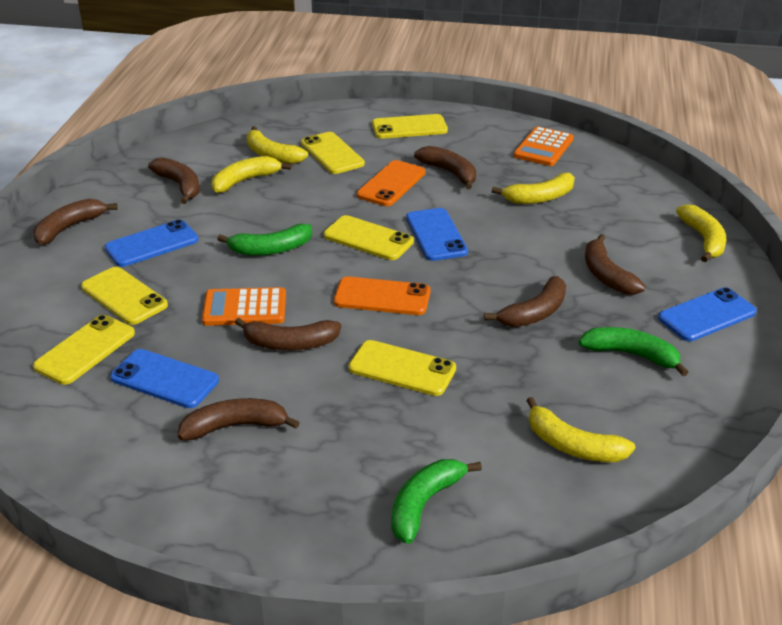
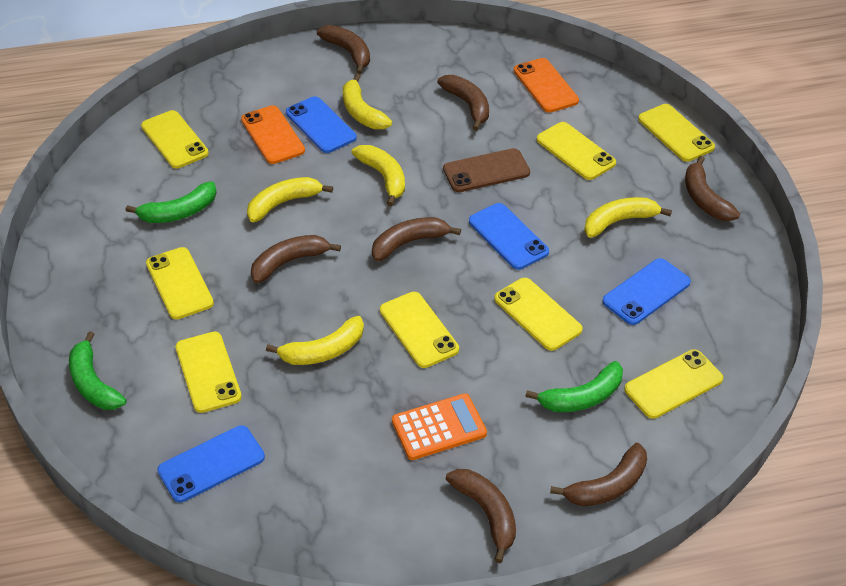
brown phone: none = 0 -> [443,148,530,192] = 1
orange calculator: [202,287,286,326] [514,127,574,166] = 2 -> [392,393,487,460] = 1
yellow phone: [33,315,135,385] [81,267,168,325] [301,132,365,174] [324,215,414,260] [348,340,456,396] [372,114,448,139] = 6 -> [141,110,209,168] [146,247,214,319] [175,332,242,413] [380,292,459,368] [494,278,583,351] [537,122,616,180] [624,349,723,419] [638,104,715,162] = 8

